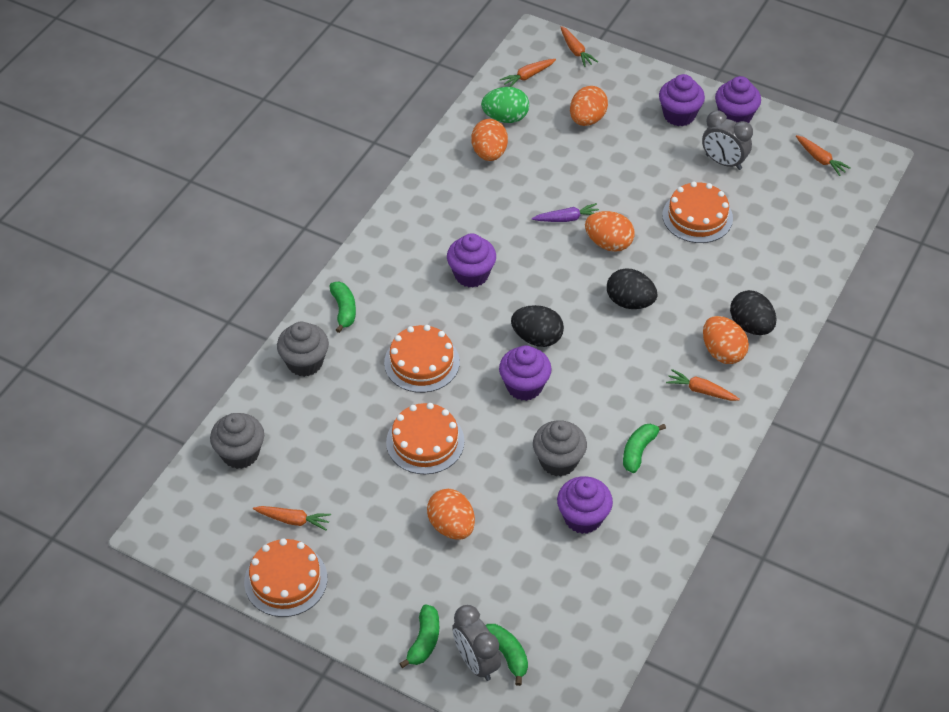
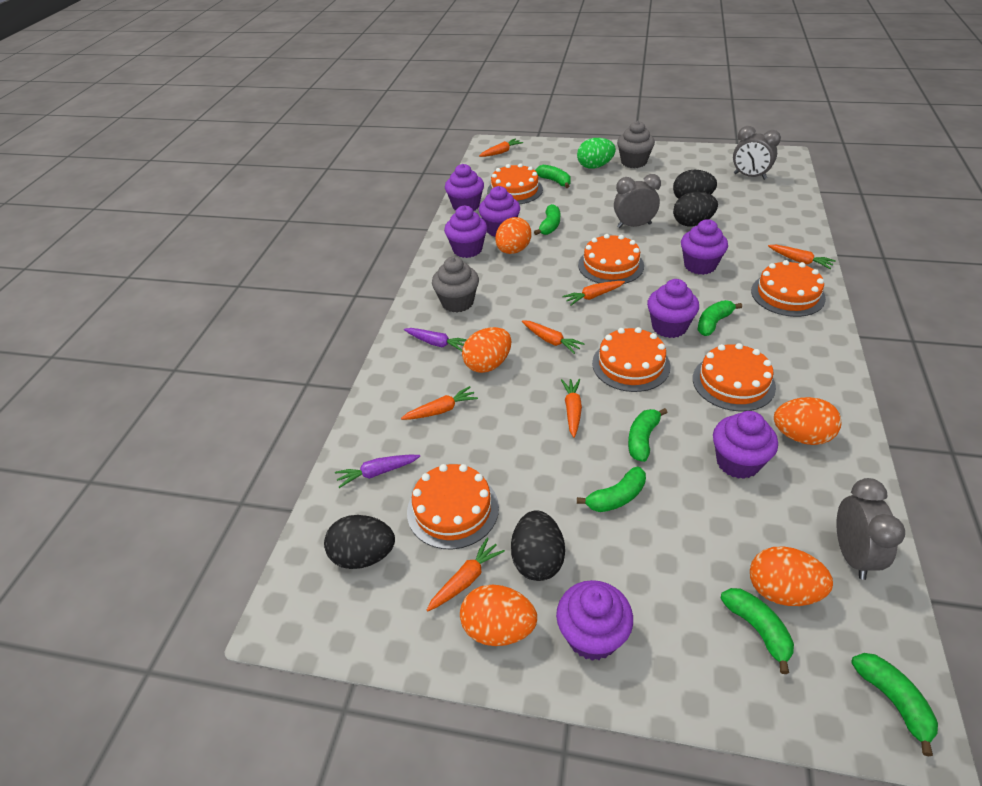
black egg: [511,305,564,347] [607,268,657,309] [730,290,777,335] = 3 -> [324,515,395,569] [511,510,565,581] [673,170,717,199] [673,192,718,226] = 4
green banana: [330,282,356,333] [399,604,439,668] [485,624,528,686] [623,424,666,473] = 4 -> [534,204,560,235] [535,165,571,188] [577,467,646,512] [628,408,667,462] [698,300,742,336] [721,588,794,674] [852,653,938,756] = 7
grey clock: [452,605,501,681] [702,111,753,170] = 2 -> [614,174,661,228] [733,126,781,180] [836,478,905,580] = 3
grey cupcake: [210,413,264,469] [277,322,329,377] [533,420,587,476] = 3 -> [432,256,479,312] [617,121,655,168] = 2
orange cake: [244,538,328,617] [384,325,460,393] [386,403,465,475] [662,182,733,243] = 4 -> [407,464,499,549] [487,163,543,204] [578,234,644,284] [592,327,671,392] [693,343,776,412] [751,260,826,317] = 6
orange carrot: [253,506,331,531] [500,59,556,87] [561,26,598,67] [666,369,740,401] [796,135,851,176] = 5 -> [401,386,478,420] [427,538,505,612] [479,138,523,157] [522,320,585,354] [561,379,582,438] [562,281,625,306] [768,245,836,269] = 7
purple carrot: [532,203,599,222] = 1 -> [335,454,420,488] [404,328,467,351] = 2
purple cupcake: [447,234,496,288] [499,345,552,401] [557,476,613,534] [659,74,705,126] [715,76,761,123] = 5 -> [444,206,487,258] [445,164,484,211] [479,186,520,237] [556,580,633,661] [647,279,699,338] [681,219,728,275] [713,411,778,479] = 7

